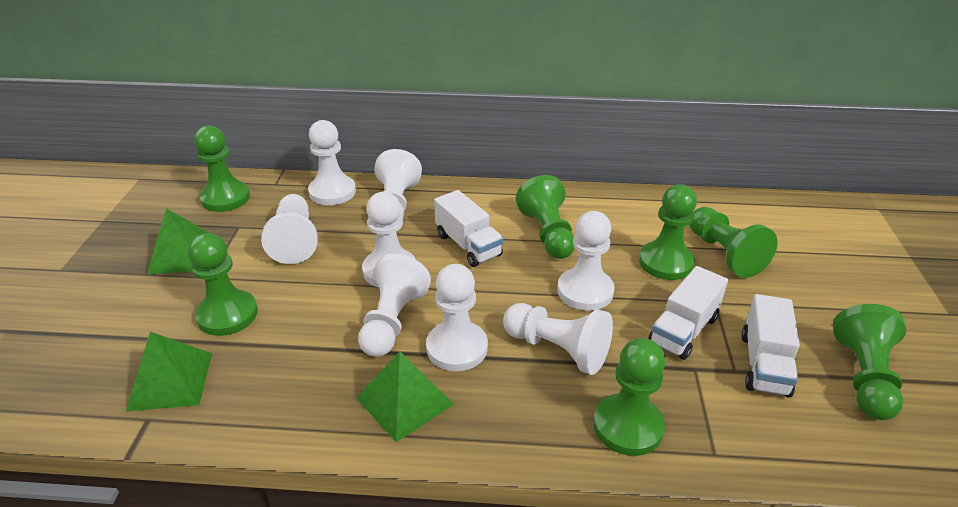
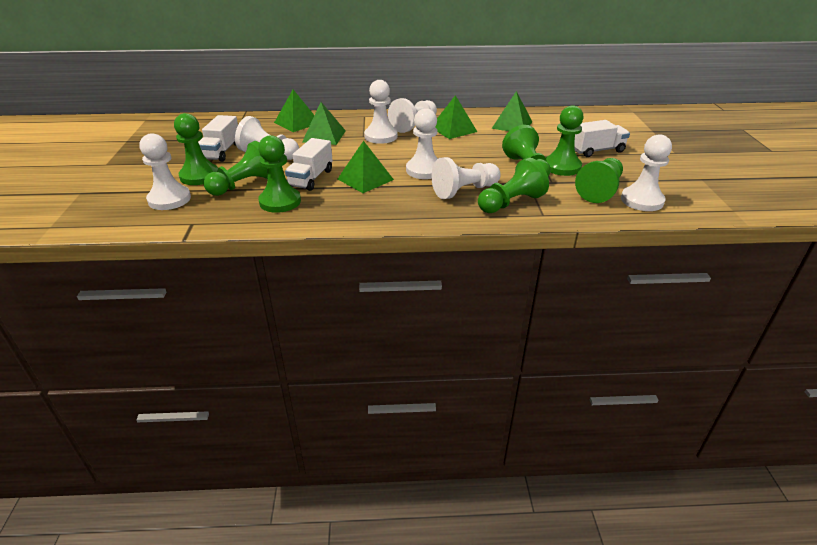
green pyramid: [126,332,212,412] [147,208,209,275] [356,351,454,442] = 3 -> [274,90,314,132] [302,102,346,145] [338,141,394,193] [435,95,477,139] [492,91,532,131] = 5
white pawn: [261,194,318,264] [308,120,356,205] [358,254,431,357] [362,192,415,287] [374,149,422,218] [426,264,488,371] [503,303,613,375] [557,211,615,311] = 8 -> [139,133,191,210] [235,116,299,160] [364,80,398,144] [388,98,437,133] [406,108,438,179] [432,157,501,199] [621,134,672,211] = 7

